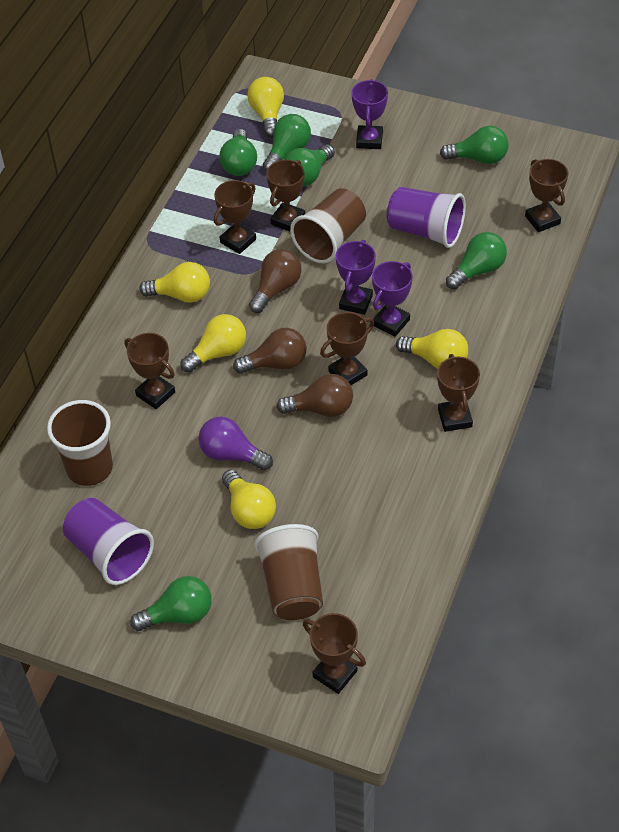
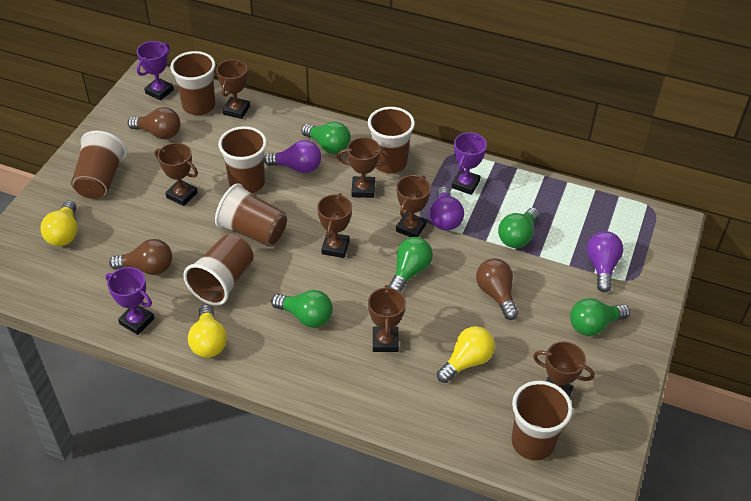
brown cup: [47,400,113,486] [254,524,323,620] [290,188,366,263] = 3 -> [71,131,127,199] [170,51,216,115] [183,234,254,306] [215,183,287,246] [218,126,267,193] [368,107,415,173] [511,381,573,460] = 7
green light bulb: [130,576,212,631] [219,129,257,176] [263,114,311,172] [284,144,335,186] [440,126,509,164] [446,232,507,289] = 6 -> [271,290,333,328] [301,122,351,154] [388,237,433,292] [498,208,540,248] [570,298,630,336] = 5
purple cup: [63,498,154,585] [387,187,466,248] = 2 -> none = 0
purple light bulb: [198,417,273,470] = 1 -> [264,140,321,173] [429,186,464,231] [587,231,623,292] = 3
yellow light bulb: [139,262,210,303] [181,314,246,373] [222,470,276,529] [247,77,284,138] [396,329,468,369] = 5 -> [40,201,77,246] [188,304,227,358] [437,326,495,383] = 3

